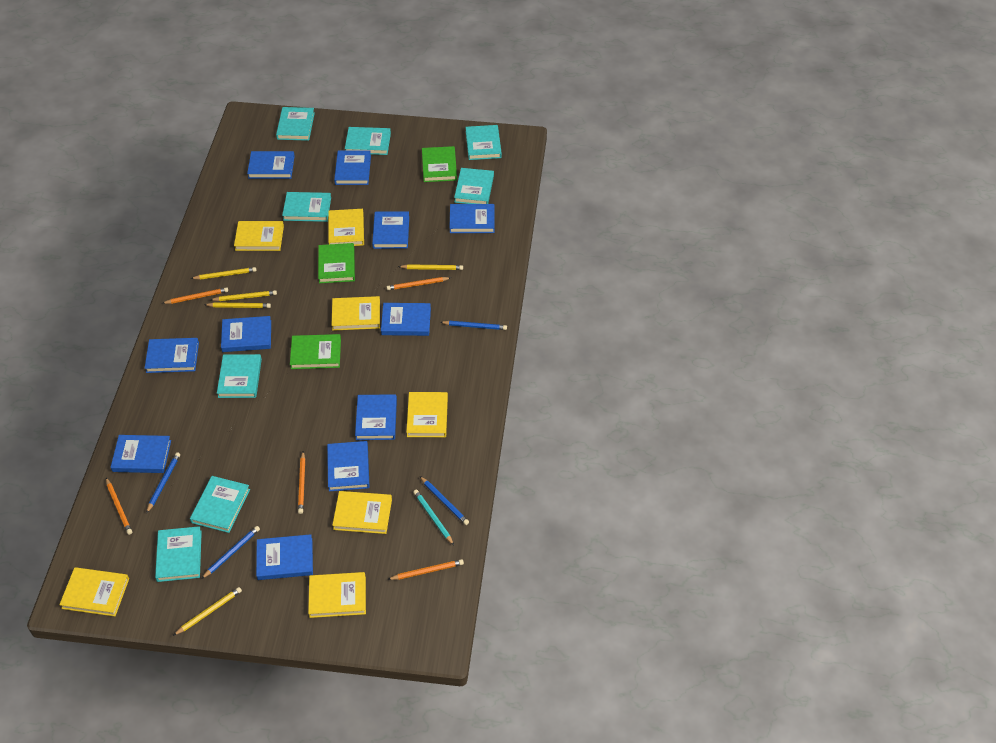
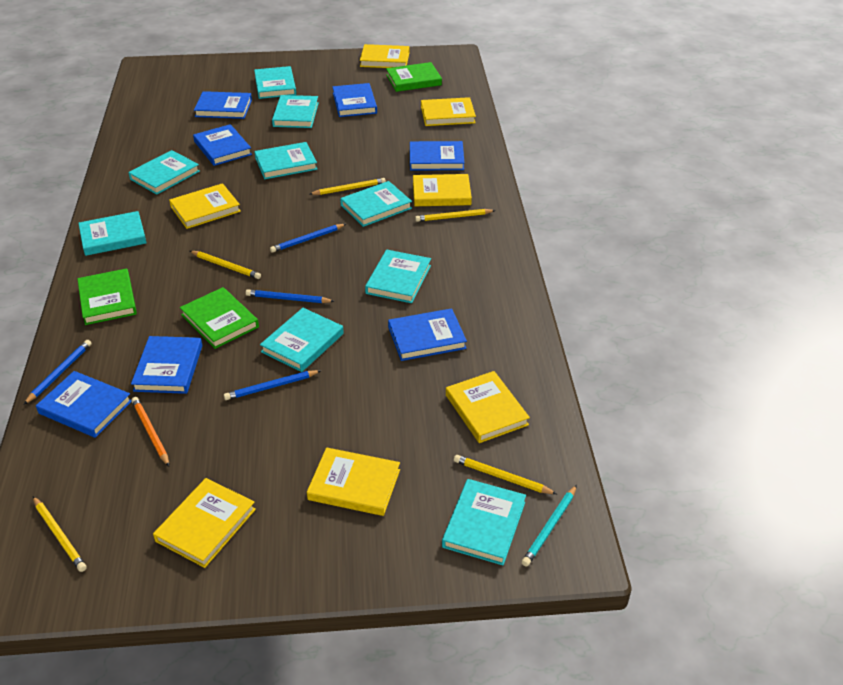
blue book: [111,435,171,473] [145,338,199,373] [221,316,271,352] [247,151,295,179] [256,534,313,580] [327,441,370,491] [334,150,371,185] [355,394,397,440] [372,211,409,249] [381,303,431,336] [449,204,495,233] = 11 -> [36,371,131,438] [131,336,202,394] [193,124,252,166] [194,91,252,119] [333,83,377,117] [388,308,467,361] [410,141,464,171] = 7
orange pencil: [106,478,132,535] [162,287,228,304] [298,451,305,514] [387,277,450,290] [387,559,464,580] = 5 -> [131,397,169,466] = 1
turquoise book: [155,526,202,582] [190,476,250,533] [217,354,262,398] [276,107,315,141] [282,192,331,222] [345,127,391,155] [454,168,494,204] [466,125,502,160] = 8 -> [78,211,147,256] [128,150,200,195] [254,66,296,99] [254,142,317,179] [260,308,344,372] [272,95,319,128] [340,181,412,227] [365,250,431,303] [442,479,526,565] = 9

